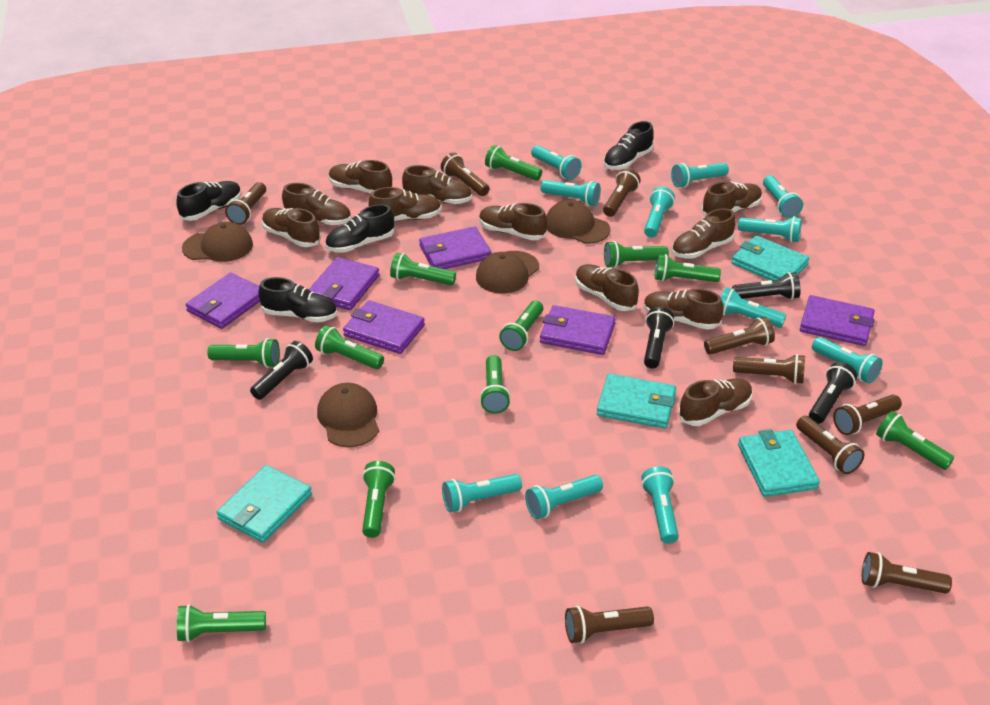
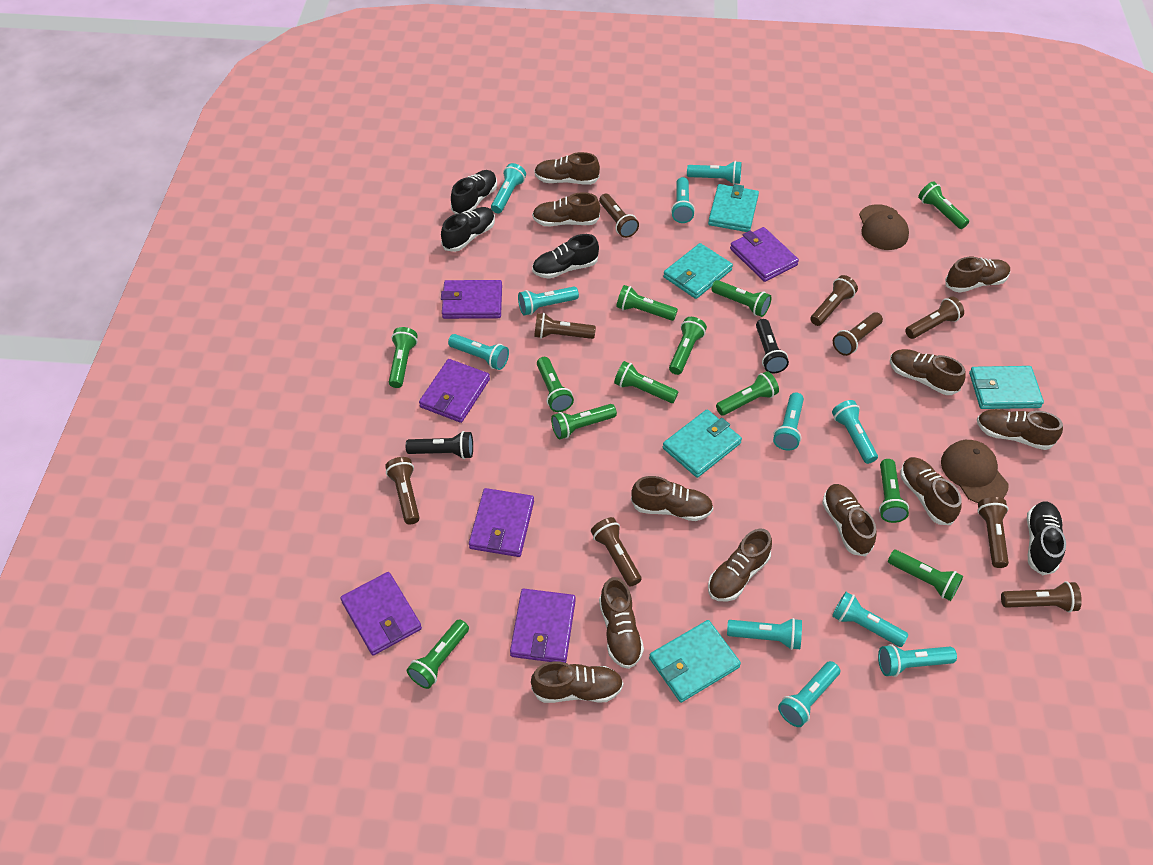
black flashlight: [250,341,313,400] [644,307,674,369] [732,272,801,300] [809,362,857,424] = 4 -> [406,431,473,459] [756,319,789,373] = 2
brown cap: [182,222,253,262] [317,383,379,447] [476,251,539,293] [546,200,610,244] = 4 -> [859,204,909,250] [941,440,1008,503] = 2
green flashlight: [177,604,266,642] [207,338,280,368] [315,325,384,369] [362,461,395,538] [390,253,456,285] [480,355,511,414] [485,145,542,181] [499,301,543,351] [604,241,669,268] [655,254,721,282] [876,411,954,470] = 11 -> [389,327,418,388] [407,619,469,689] [537,357,574,412] [551,404,617,439] [614,361,678,403] [616,285,678,321] [669,317,707,375] [711,280,772,317] [716,371,779,416] [879,459,909,523] [888,550,963,601] [918,181,969,229] = 12
turquoise wallet: [217,465,312,543] [597,374,676,429] [732,235,809,281] [738,429,820,497] = 4 -> [649,620,741,703] [663,243,733,299] [663,410,742,478] [708,184,759,232] [969,366,1044,409] = 5

